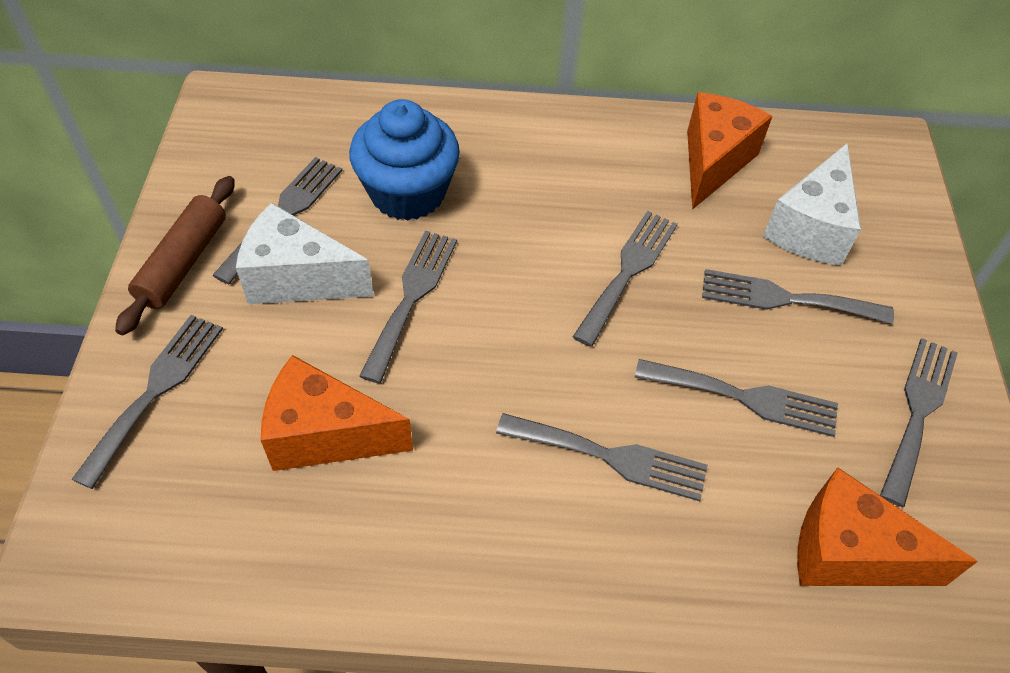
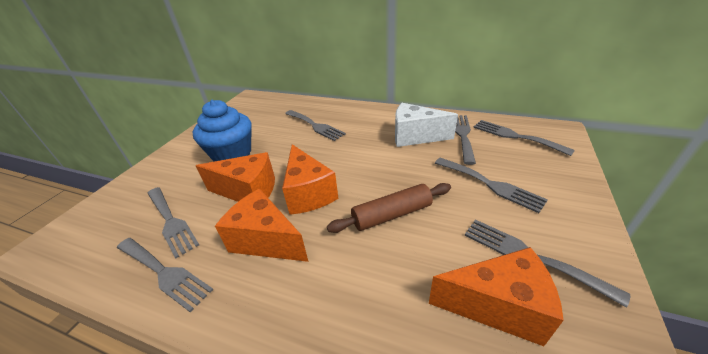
grey fork: [72,315,223,489] [212,157,343,284] [359,231,457,383] [496,413,708,501] [573,211,677,347] [635,359,838,437] [702,269,894,324] [880,338,958,507] = 8 -> [117,238,213,312] [147,187,199,259] [285,110,346,141] [435,157,548,213] [455,115,476,165] [465,219,630,308] [473,120,575,156] = 7
orange cheese: [261,355,413,471] [687,92,772,210] [797,467,978,586] = 3 -> [196,152,275,202] [215,189,309,262] [282,144,339,215] [429,247,564,346] = 4
white cheese: [236,203,374,304] [763,144,861,266] = 2 -> [395,103,458,147] = 1

